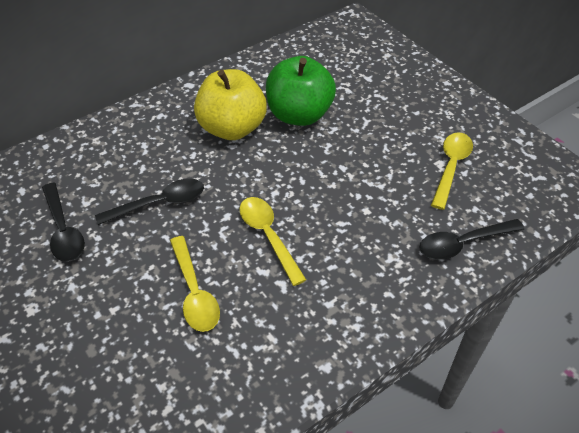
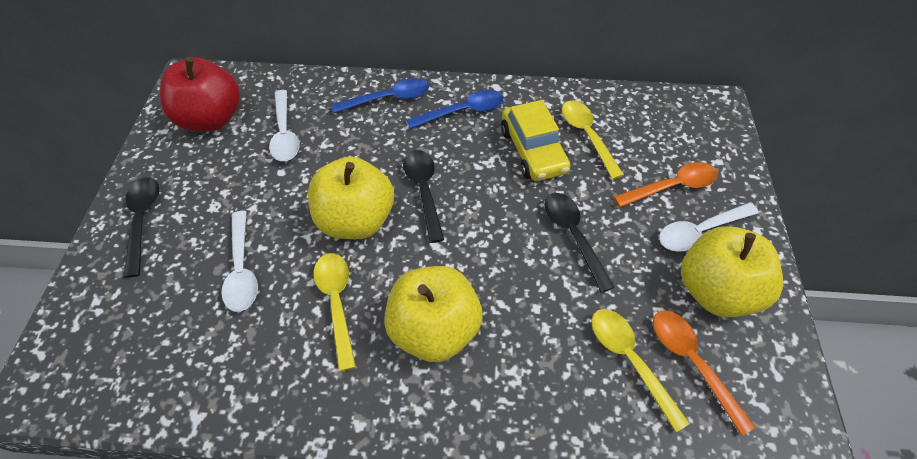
blue spoon: none = 0 -> [332,78,429,113] [407,90,504,129] = 2
green apple: [266,56,336,126] = 1 -> none = 0
orange spoon: none = 0 -> [614,162,718,207] [653,311,755,436] = 2
red apple: none = 0 -> [160,57,240,132] = 1
white spoon: none = 0 -> [221,211,258,312] [269,90,300,161] [659,203,759,252] = 3
yellow apple: [194,69,267,140] = 1 -> [308,156,394,239] [384,266,483,362] [681,226,783,318] = 3
yellow car: none = 0 -> [501,100,570,181] = 1

